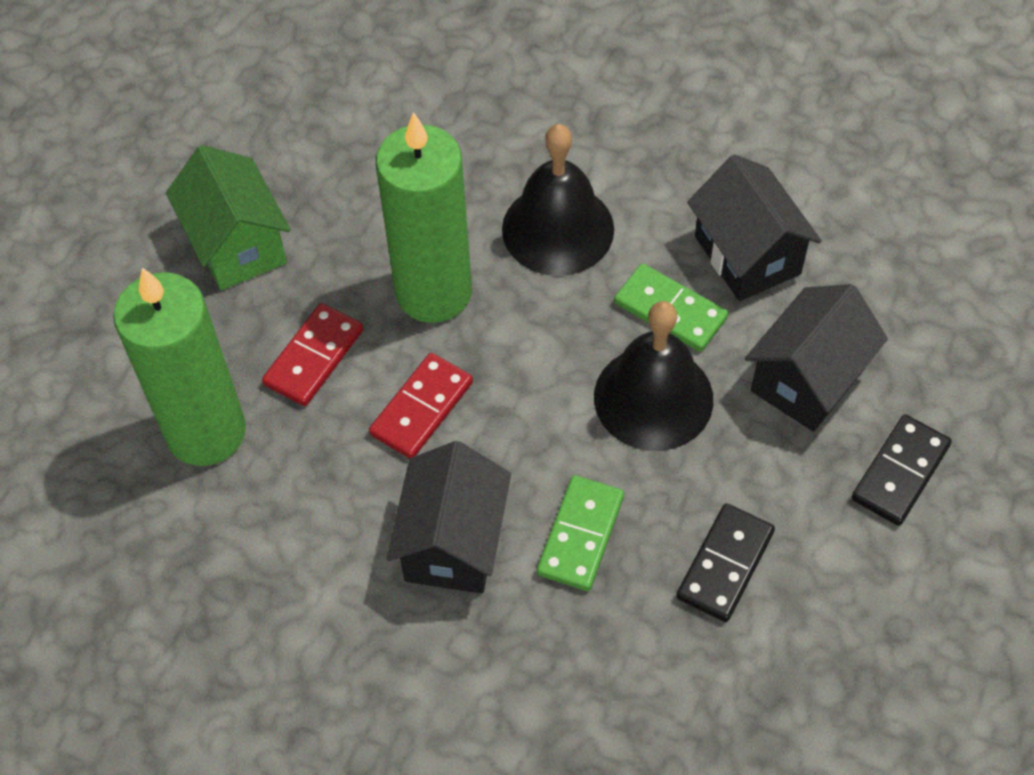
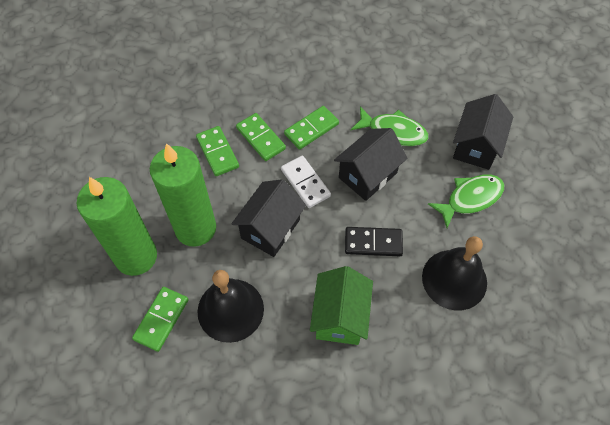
black domino: [676,503,775,622] [851,415,952,526] = 2 -> [345,227,403,256] = 1
green domino: [537,475,624,591] [614,263,728,352] = 2 -> [132,287,189,352] [196,126,239,176] [236,113,286,161] [284,106,339,150] = 4
green fish: none = 0 -> [351,107,428,146] [428,174,504,228] = 2
red domino: [262,303,363,406] [369,353,473,459] = 2 -> none = 0
white domino: none = 0 -> [281,156,331,208] = 1

